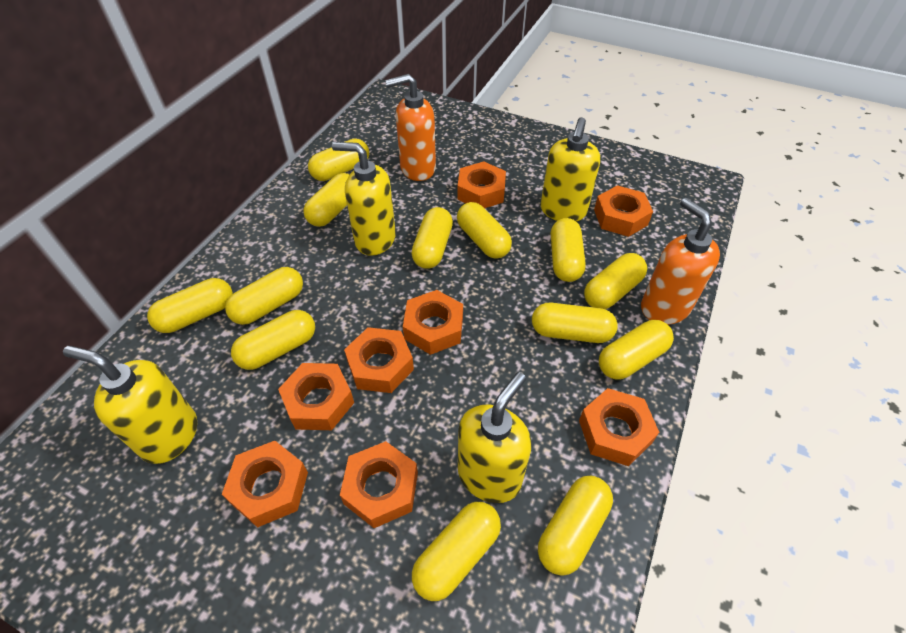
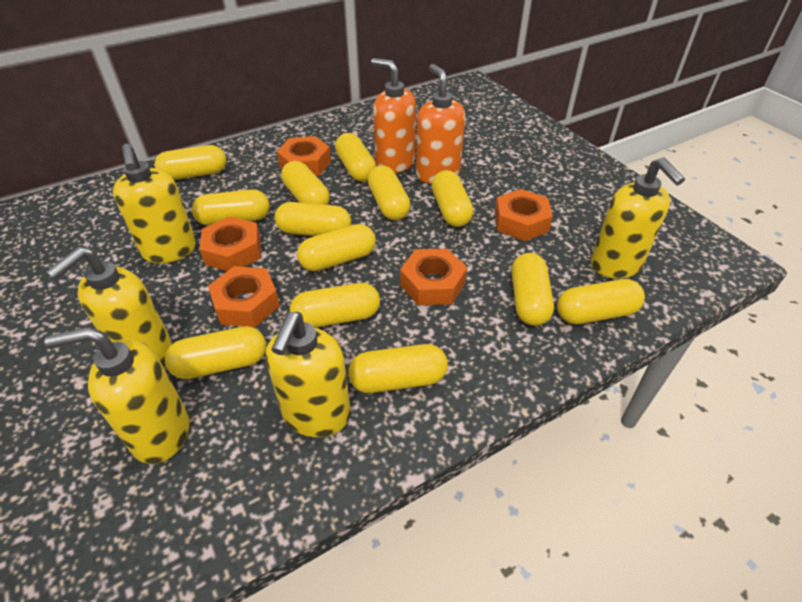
orange nut: [222,441,308,528] [278,363,354,430] [340,441,418,528] [344,327,414,393] [403,290,463,355] [457,161,506,208] [579,388,659,466] [594,185,653,237] = 8 -> [199,216,261,271] [208,266,280,327] [277,136,331,176] [400,249,467,305] [495,189,553,241] = 5
yellow soap dispenser: [63,346,197,464] [332,142,396,256] [458,372,532,503] [541,117,600,221] = 4 -> [45,327,189,464] [46,247,173,368] [113,144,196,264] [266,312,351,437] [591,157,685,279] = 5

